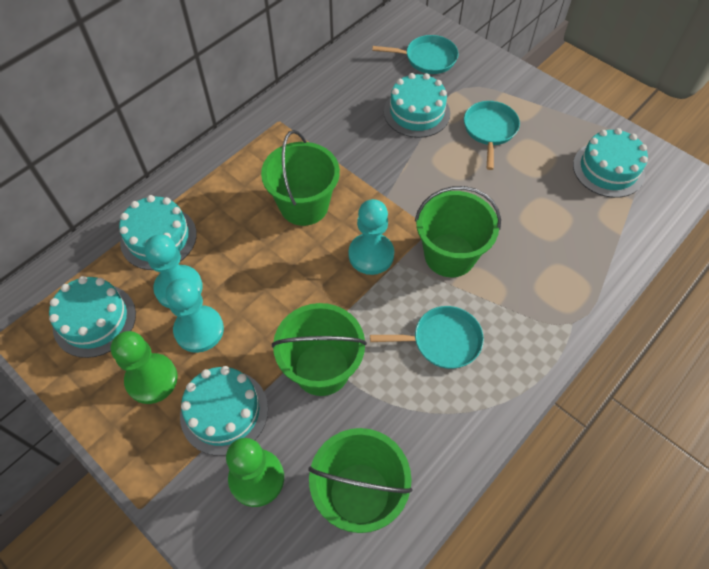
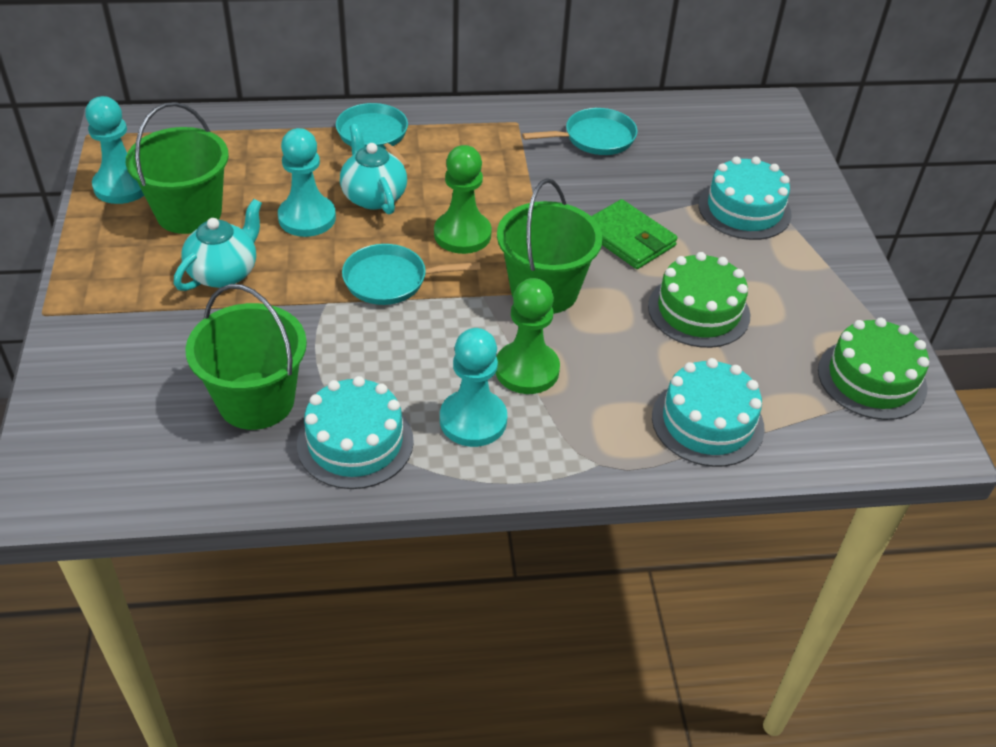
green bucket: [261,130,340,226] [272,303,367,396] [308,428,413,533] [415,186,501,277] = 4 -> [126,102,229,234] [185,284,307,430] [497,178,603,314] = 3
green cake: none = 0 -> [648,252,750,348] [818,318,929,420] = 2
green wallet: none = 0 -> [591,199,678,269] = 1
turquoise cake: [49,276,136,358] [119,195,197,270] [180,366,268,456] [384,73,450,138] [573,128,648,198] = 5 -> [297,376,414,489] [652,358,765,467] [699,156,792,240] = 3
turquoise teapot: none = 0 -> [174,199,262,291] [340,124,407,214] = 2

